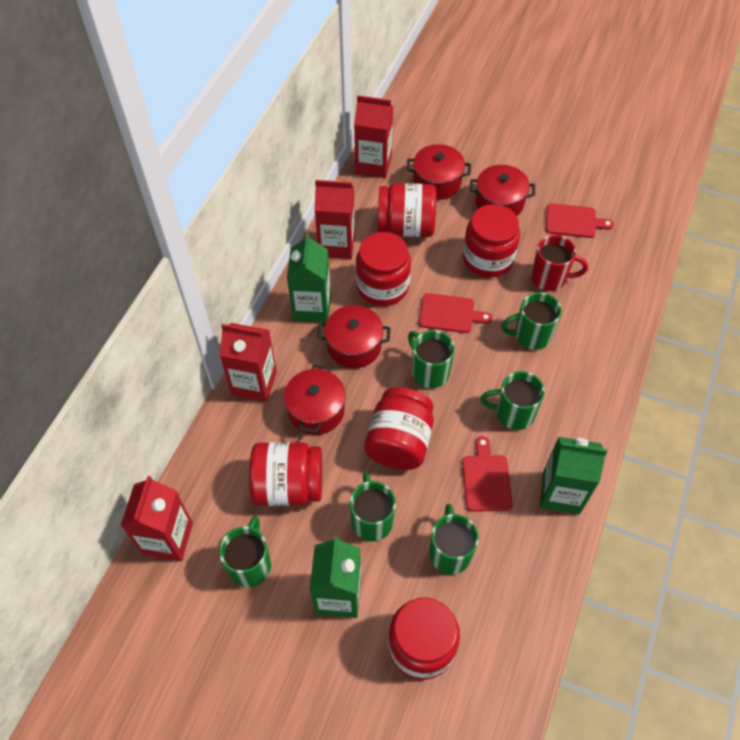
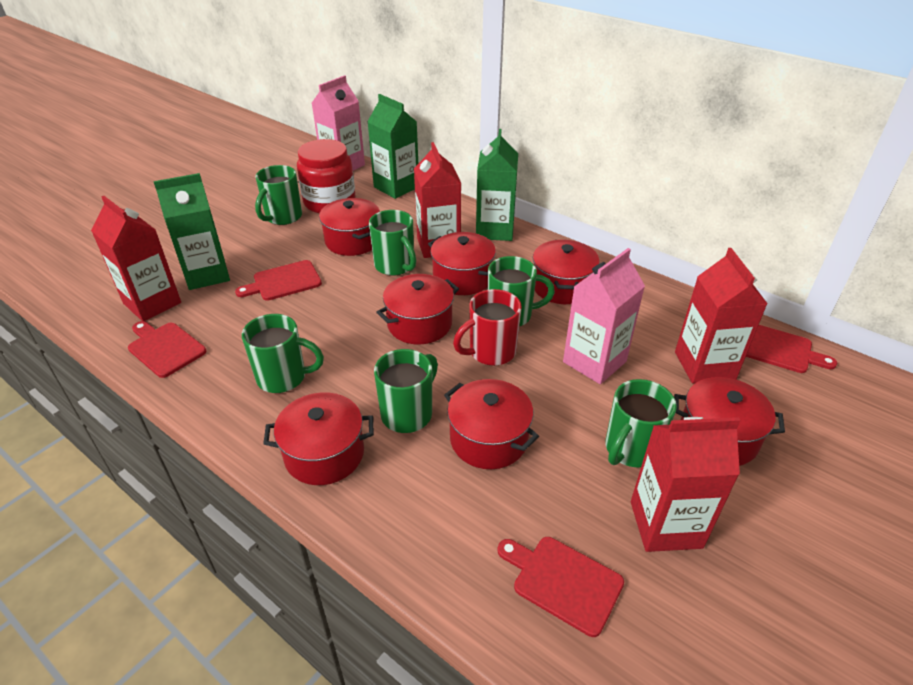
pink carton: none = 0 -> [312,75,365,171] [563,248,645,384] = 2
red cutting board: [419,293,492,333] [462,436,513,512] [546,203,614,238] = 3 -> [128,321,206,378] [235,260,322,301] [497,537,624,637] [746,325,837,373] = 4
red jar: [249,442,322,506] [356,232,411,306] [365,387,434,470] [378,183,436,237] [388,597,460,680] [463,204,520,278] = 6 -> [297,139,356,213] = 1
red pot: [284,365,346,435] [317,305,391,368] [406,144,471,200] [470,165,535,216] = 4 -> [263,392,374,485] [319,198,380,256] [376,274,459,345] [428,232,496,295] [444,379,539,469] [533,240,600,304] [674,377,785,466] = 7

